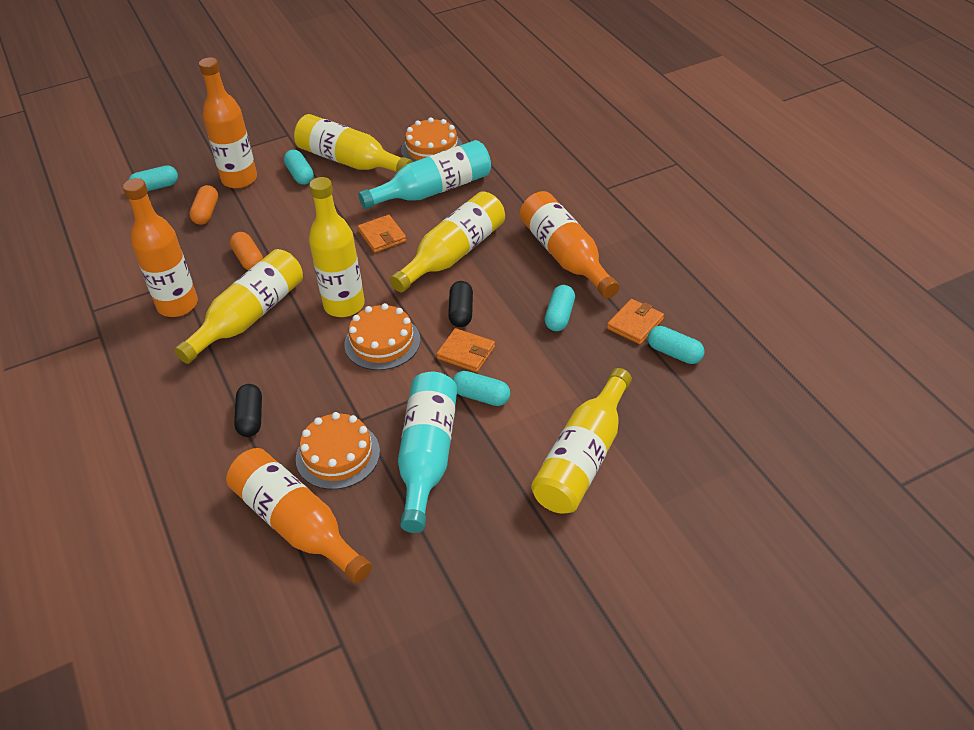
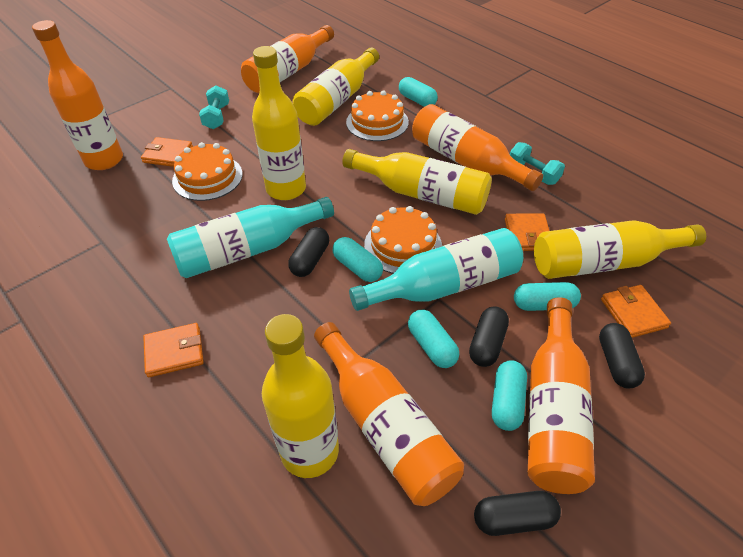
black capsule: [234,384,262,437] [448,281,473,327] = 2 -> [288,227,329,277] [469,307,509,367] [474,491,561,536] [599,323,645,389] = 4
orange bottle: [123,178,198,317] [199,57,257,189] [226,448,372,584] [520,191,620,298] = 4 -> [32,20,123,170] [241,25,334,93] [314,322,464,506] [412,104,543,191] [528,297,595,494] = 5
orange capsule: [189,185,218,225] [230,232,263,270] = 2 -> none = 0
orange wallet: [358,215,406,253] [436,328,495,372] [607,299,664,344] = 3 -> [141,137,193,167] [143,323,204,377] [505,214,550,251] [601,285,671,338] = 4
turquoise dumbbell: none = 0 -> [199,85,229,130] [510,142,565,185] = 2

